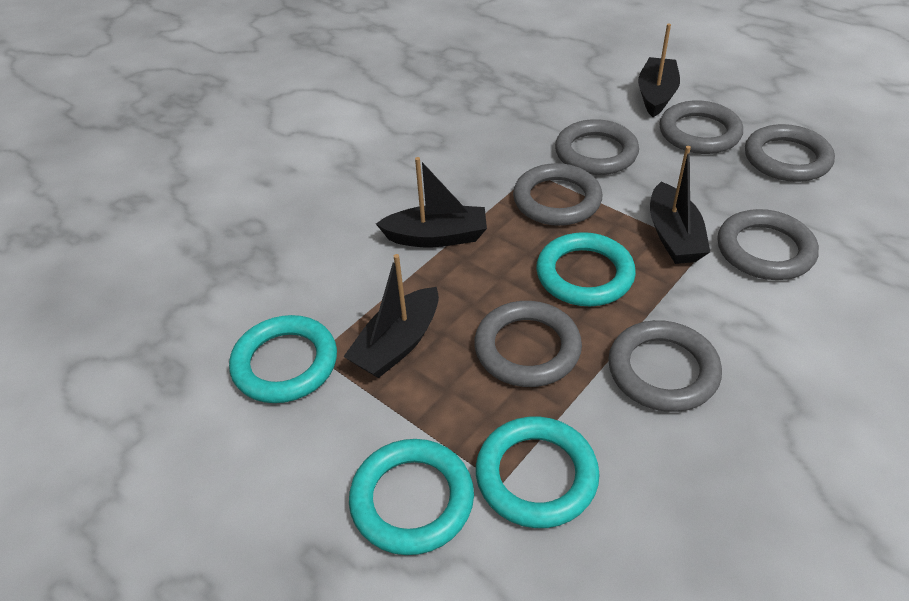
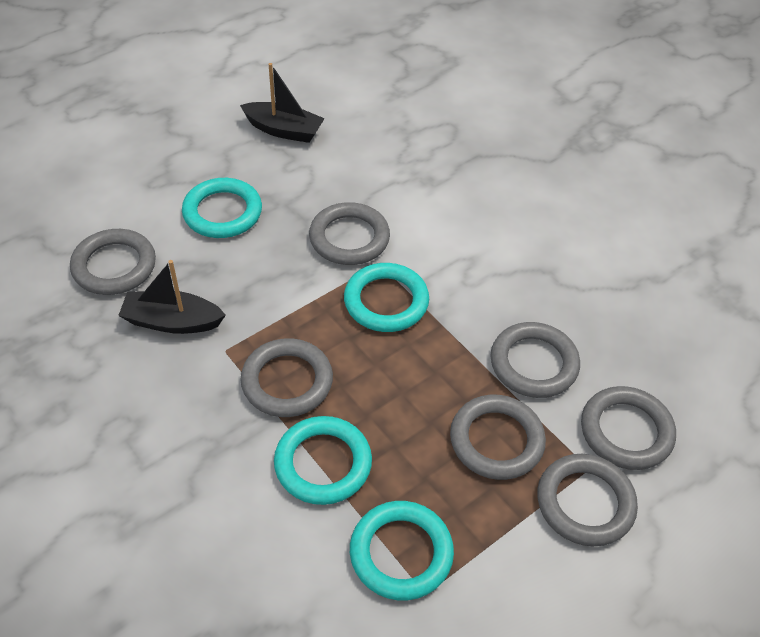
black boat: [343,254,439,378] [376,157,487,247] [638,23,680,117] [650,146,710,264] = 4 -> [118,260,226,334] [240,63,325,143] = 2

